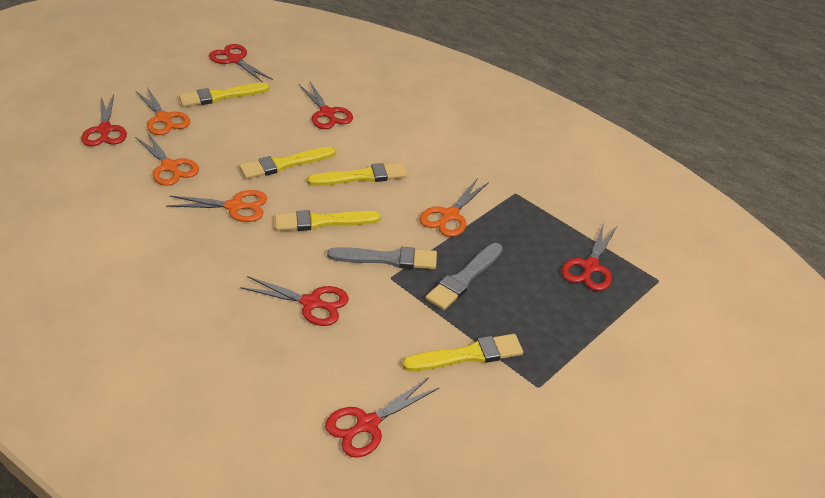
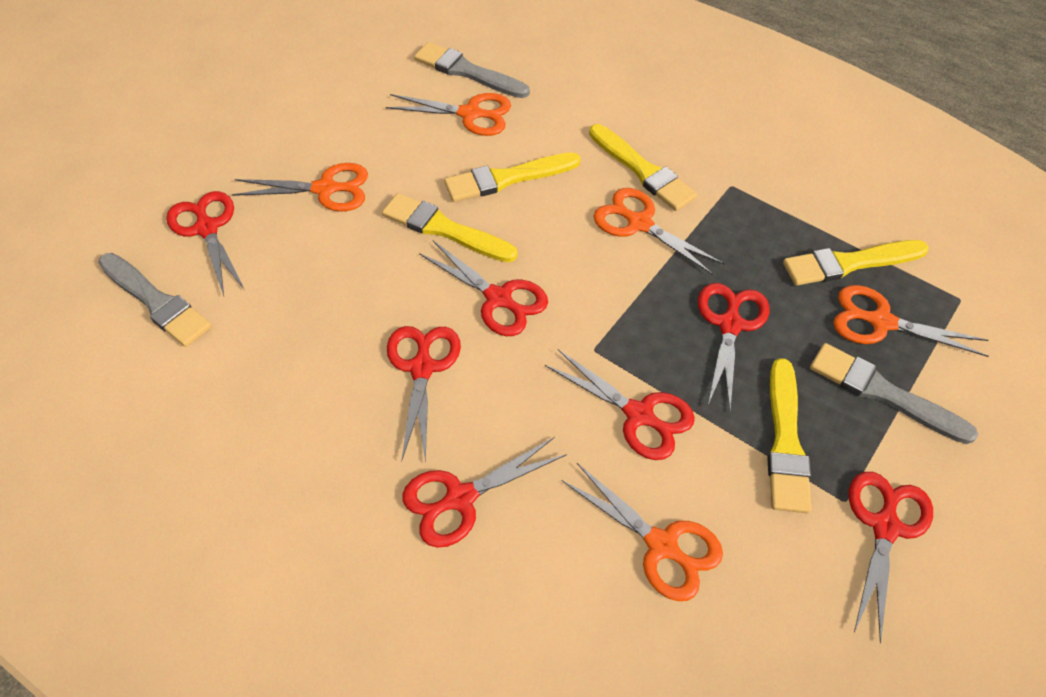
grey brush: [327,247,437,269] [425,243,503,310] = 2 -> [98,253,212,347] [414,42,530,98] [810,343,978,444] = 3
orange scissors: [135,132,199,186] [136,87,190,135] [166,190,267,222] [420,179,489,237] = 4 -> [232,163,368,212] [386,93,511,136] [562,463,723,601] [593,188,725,275] [833,285,989,357] = 5
red scissors: [81,94,127,146] [209,44,273,83] [240,276,349,326] [299,82,353,129] [325,378,440,458] [561,223,617,291] = 6 -> [166,191,245,296] [387,326,461,463] [402,437,567,548] [419,241,548,336] [545,349,695,460] [698,283,769,410] [849,472,933,643] = 7

